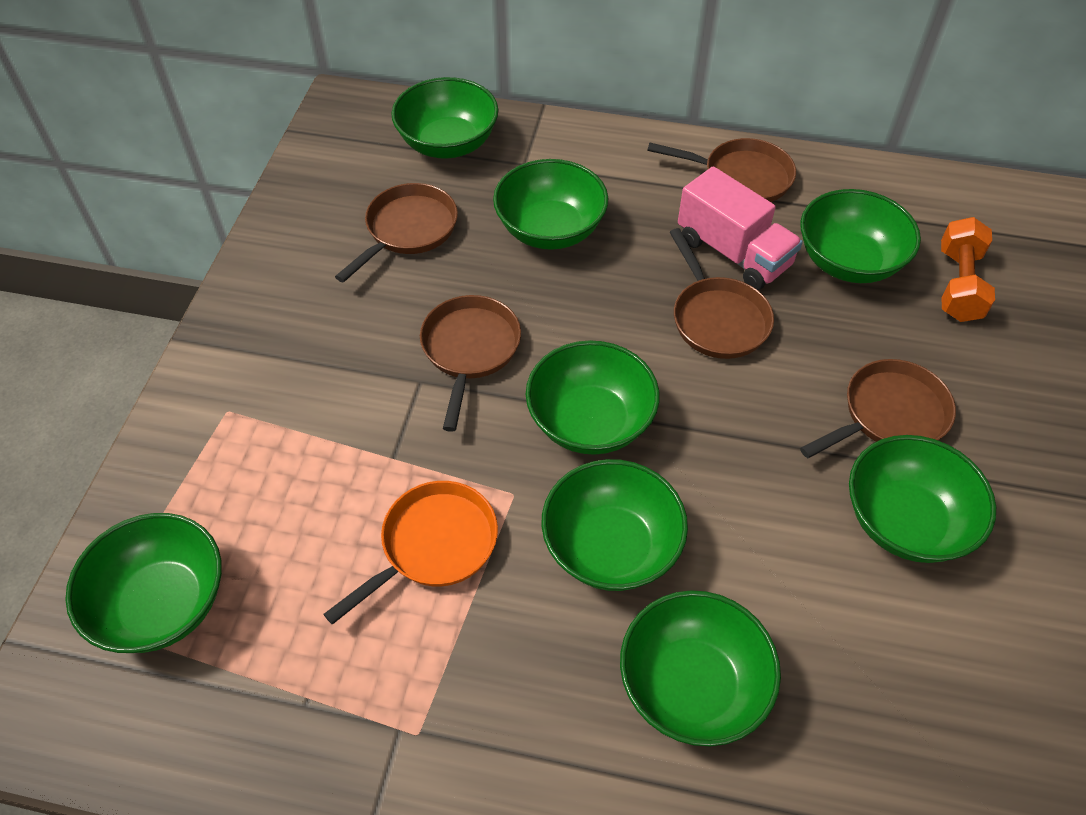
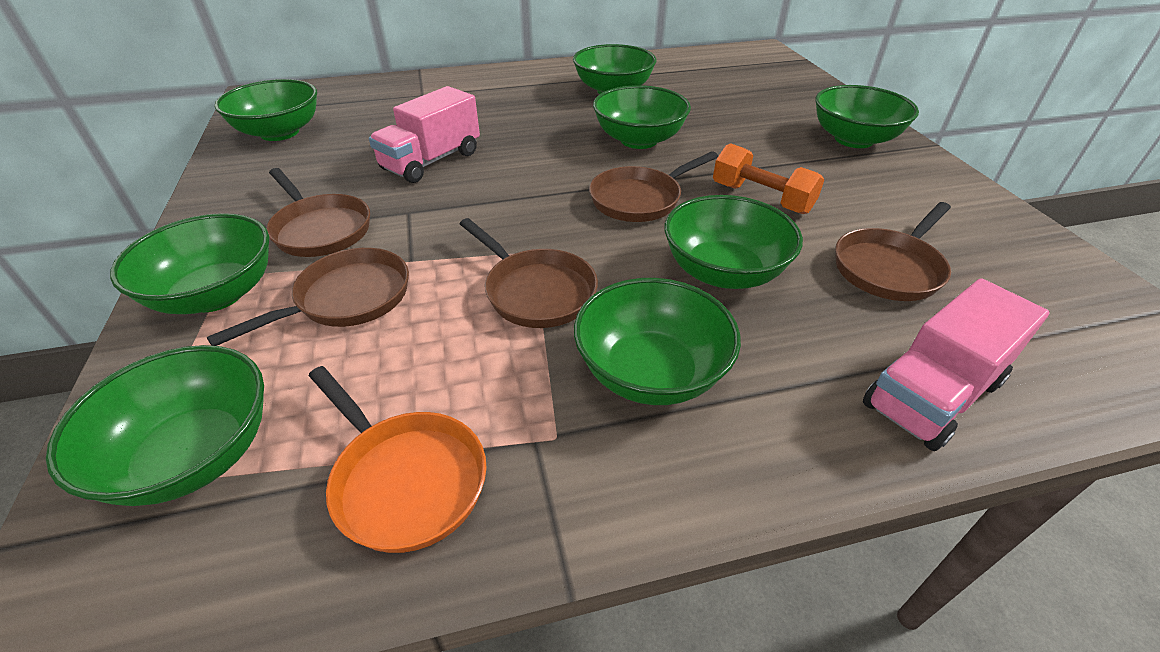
pink truck: [678,166,803,290] = 1 -> [369,86,480,183] [863,278,1050,451] = 2

